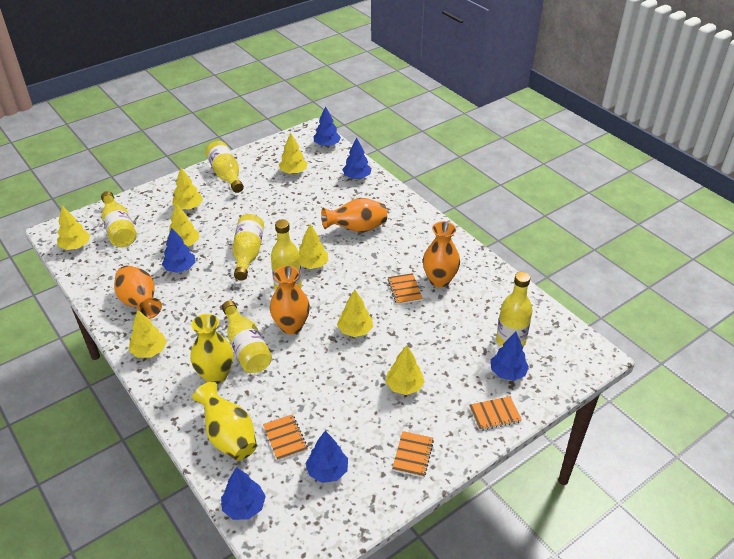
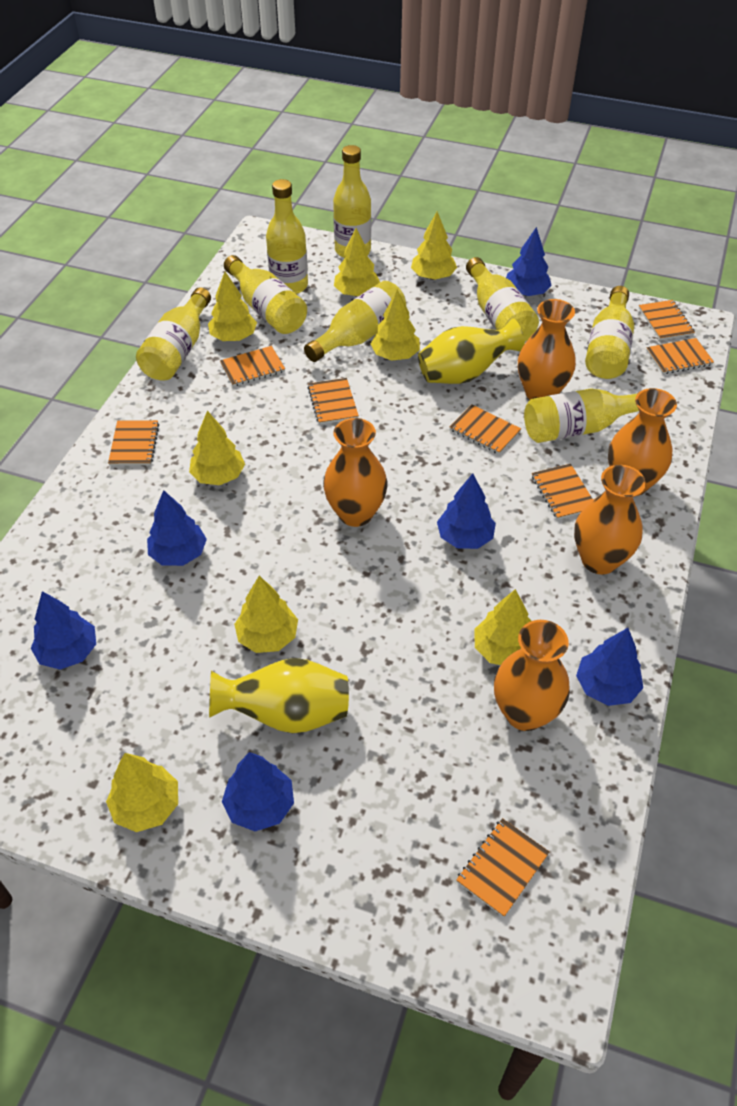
orange notebook: [263,414,308,461] [388,273,423,304] [392,431,434,478] [469,396,522,431] = 4 -> [108,420,159,466] [220,346,285,387] [308,378,359,425] [450,405,521,454] [456,818,550,917] [532,464,593,520] [639,300,695,340] [646,338,714,374] = 8
orange vase: [114,266,162,319] [270,266,310,334] [321,198,387,232] [423,221,460,287] = 4 -> [323,418,388,527] [494,620,570,731] [518,299,576,399] [574,465,646,575] [608,388,677,496] = 5
yellow bottle: [101,191,137,247] [205,141,244,193] [222,300,272,373] [232,214,264,281] [271,219,302,290] [496,272,532,347] = 6 -> [136,287,211,381] [224,255,307,334] [266,179,308,294] [304,281,406,362] [333,145,371,258] [466,257,539,341] [524,389,639,443] [585,286,634,379] = 8

